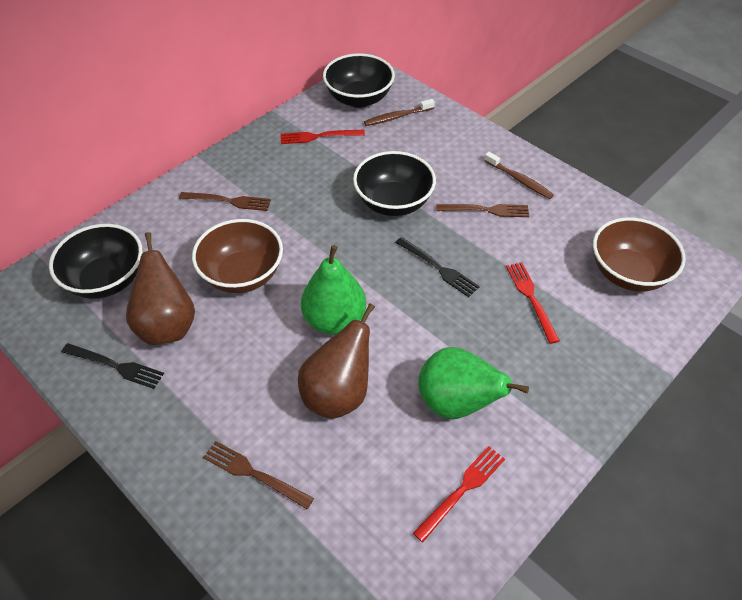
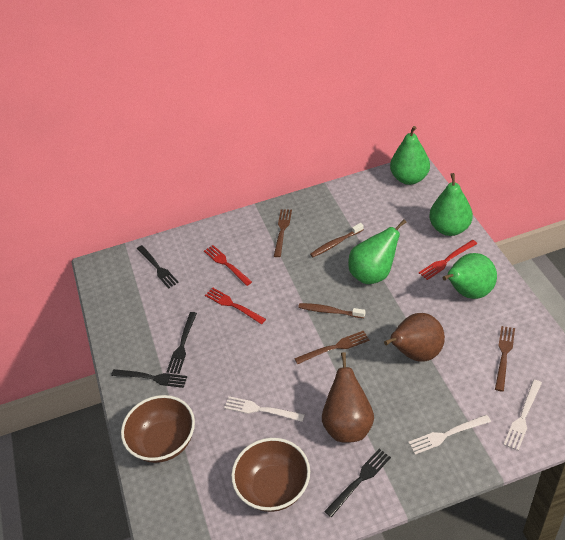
black bowl: [49,224,143,299] [323,53,395,108] [353,151,436,216] = 3 -> none = 0
black fork: [62,343,164,389] [395,237,480,297] = 2 -> [111,369,187,388] [137,245,179,289] [167,312,197,374] [324,449,391,518] = 4
green pear: [301,245,366,335] [418,347,529,419] = 2 -> [348,219,406,284] [390,126,430,185] [429,173,473,236] [443,253,497,299] = 4
white fork: none = 0 -> [224,396,305,422] [408,415,491,455] [504,380,542,451] = 3

